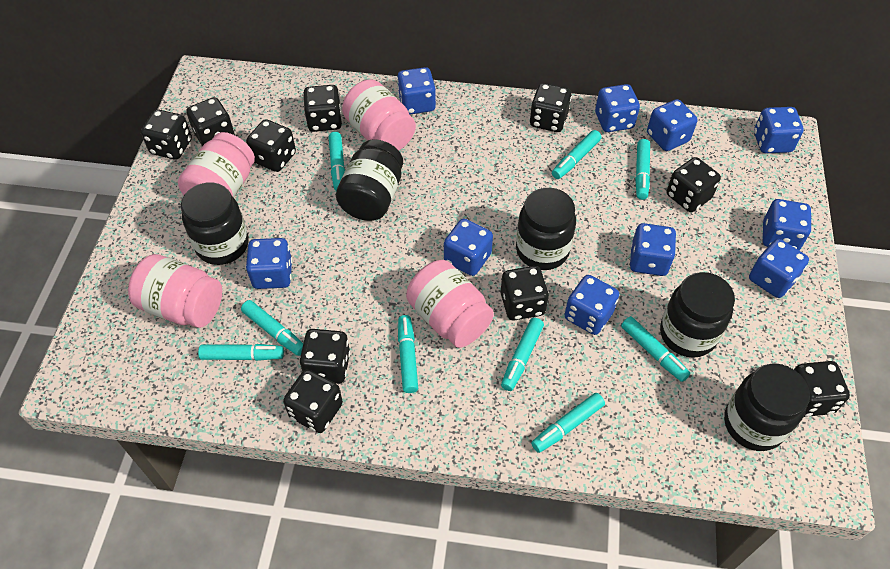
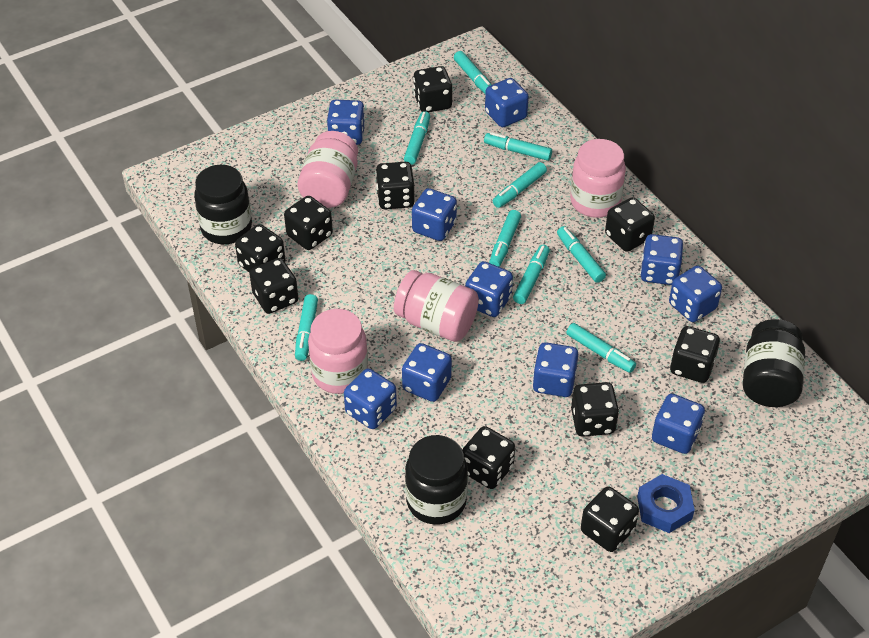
black jar: [181,182,249,265] [336,139,403,221] [516,188,576,270] [660,272,735,358] [724,364,810,451] = 5 -> [194,165,252,244] [405,435,468,525] [743,319,805,407] = 3
blue nut: none = 0 -> [637,474,695,533] = 1

